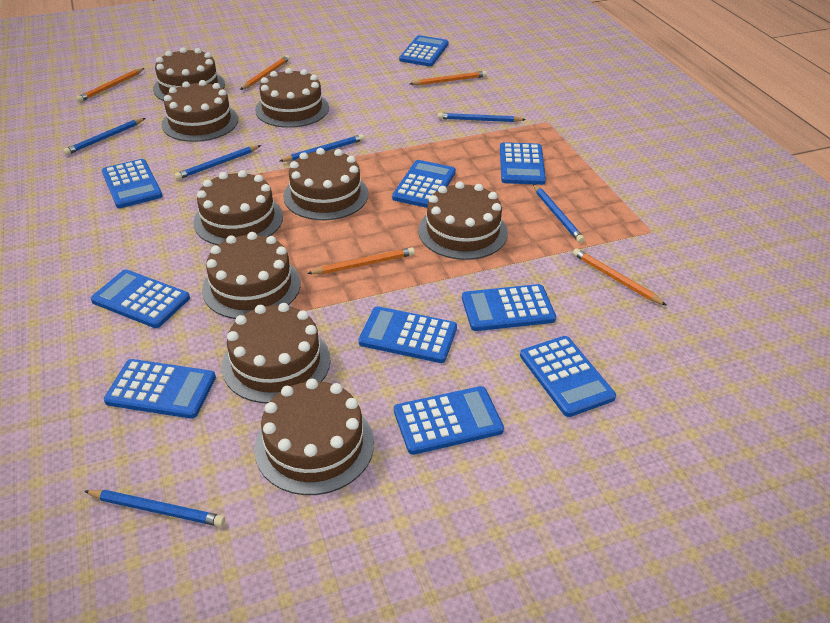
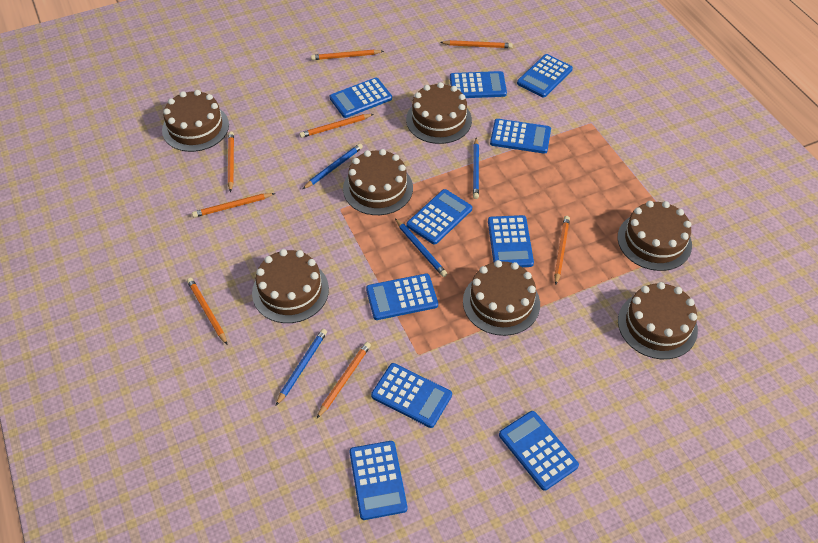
blue pencil: [63,118,145,155] [84,490,225,527] [174,145,261,180] [279,134,364,162] [438,113,526,122] [533,184,585,243] = 6 -> [276,329,327,405] [303,144,363,189] [395,218,447,277] [473,138,479,199] = 4
brown cake: [153,47,225,101] [162,80,238,142] [193,170,283,245] [202,232,301,319] [222,303,331,403] [254,379,374,495] [255,68,329,128] [283,148,368,220] [418,181,508,260] = 9 -> [162,90,229,152] [252,249,329,323] [343,149,413,215] [406,82,472,144] [463,260,540,336] [618,201,692,271] [618,282,698,359] = 7
orange pencil: [76,68,144,102] [240,55,290,90] [307,247,415,274] [410,71,487,85] [572,248,667,306] = 5 -> [187,278,227,345] [192,193,275,217] [228,132,234,192] [300,114,374,138] [311,50,384,60] [317,342,371,418] [440,40,513,48] [554,216,570,284] = 8

